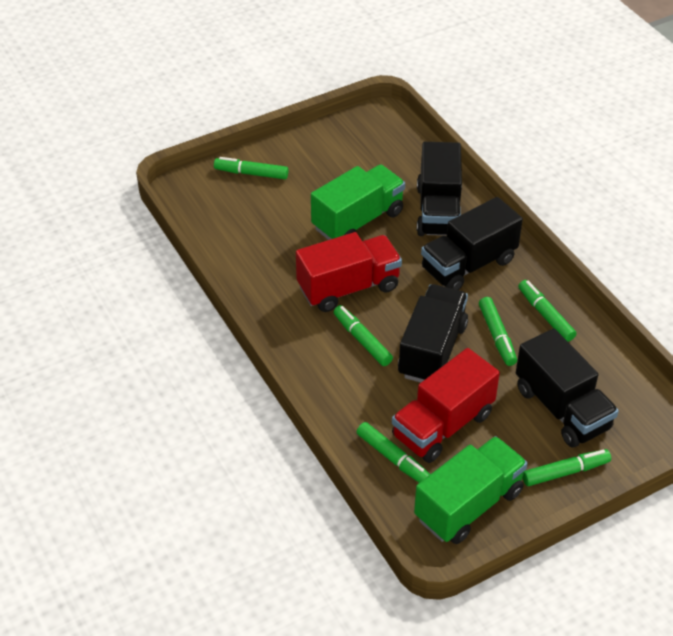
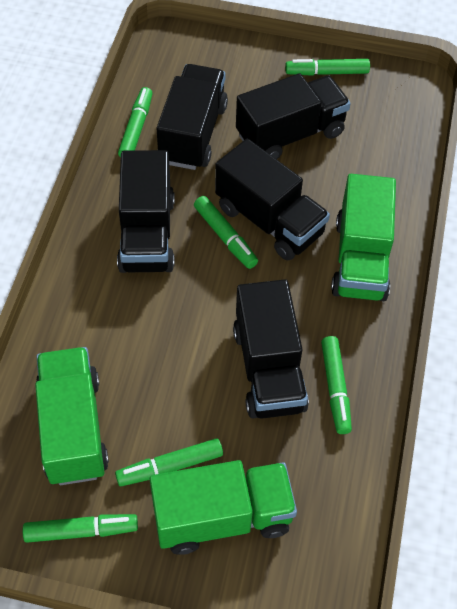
black truck: [398,284,468,383] [417,142,462,236] [421,197,523,290] [516,328,619,447] = 4 -> [117,150,175,273] [157,64,228,170] [215,139,330,261] [233,279,309,419] [236,73,351,159] = 5
green truck: [311,165,405,240] [414,436,528,544] = 2 -> [35,347,109,485] [150,460,297,555] [331,174,396,301] = 3
red truck: [296,232,402,312] [392,348,500,463] = 2 -> none = 0

